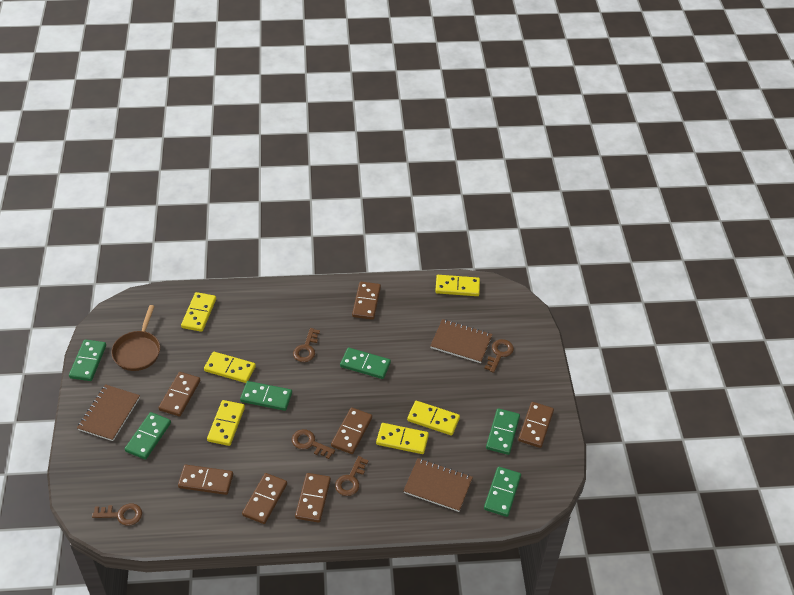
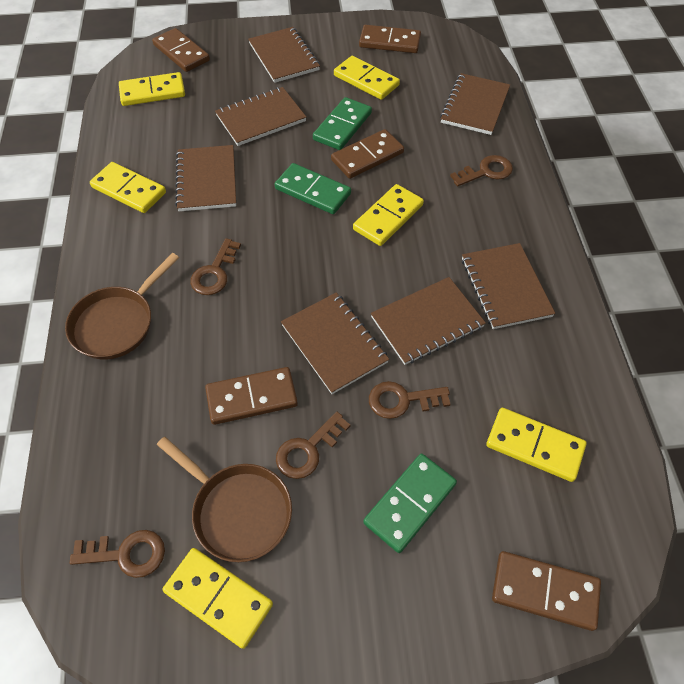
brown domino: [159,372,200,416] [178,465,233,495] [242,473,287,524] [295,473,331,523] [331,407,372,454] [352,282,381,320] [518,402,554,448] = 7 -> [152,28,210,72] [205,367,298,425] [331,129,404,179] [359,25,421,53] [492,551,601,631] = 5
brown notebook: [77,384,140,441] [403,458,473,512] [430,319,493,363] = 3 -> [175,145,236,211] [215,87,306,146] [248,27,320,83] [281,293,389,394] [371,277,486,365] [440,73,510,135] [462,243,555,329] = 7
brown pan: [111,305,160,371] = 1 -> [65,253,179,359] [157,437,292,562] = 2
green domino: [69,339,106,381] [125,412,171,460] [240,381,292,411] [340,348,391,379] [484,467,521,517] [486,408,520,455] = 6 -> [275,163,351,214] [313,97,372,150] [363,454,457,553] = 3

